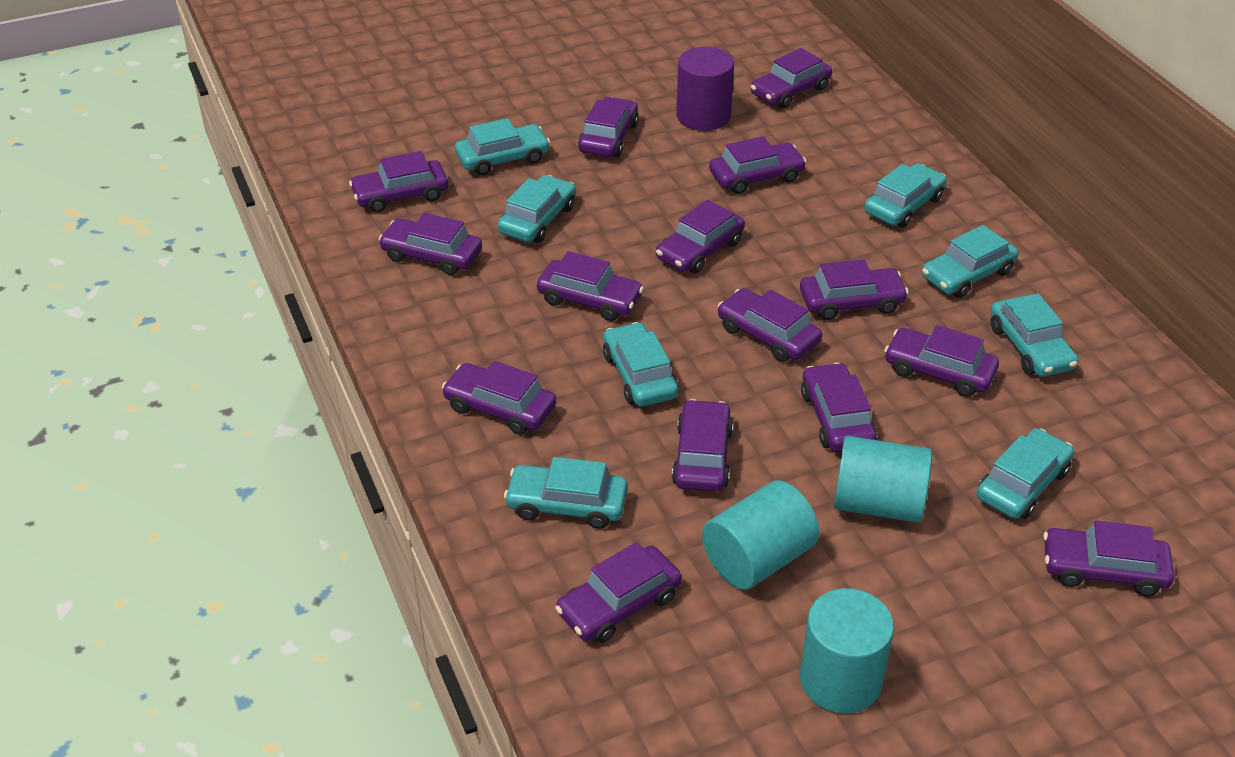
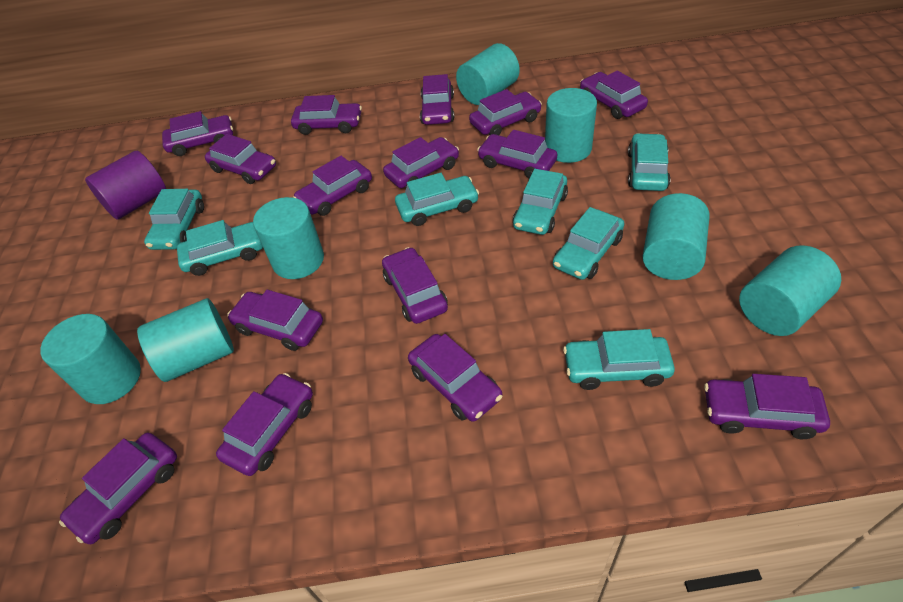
turquoise car: [455,118,550,176] [497,175,576,243] [504,457,628,529] [603,322,678,407] [864,163,947,228] [922,225,1018,298] [977,428,1074,519] [990,293,1078,377] = 8 -> [144,189,204,250] [177,220,263,276] [395,173,479,226] [513,169,568,235] [553,207,624,280] [563,329,675,390] [628,133,671,191] = 7
turquoise cylinder: [702,480,819,590] [800,588,894,714] [834,436,932,523] = 3 -> [40,314,141,404] [137,298,234,382] [253,197,324,279] [456,43,520,105] [545,88,597,163] [643,193,709,280] [739,245,841,336] = 7

